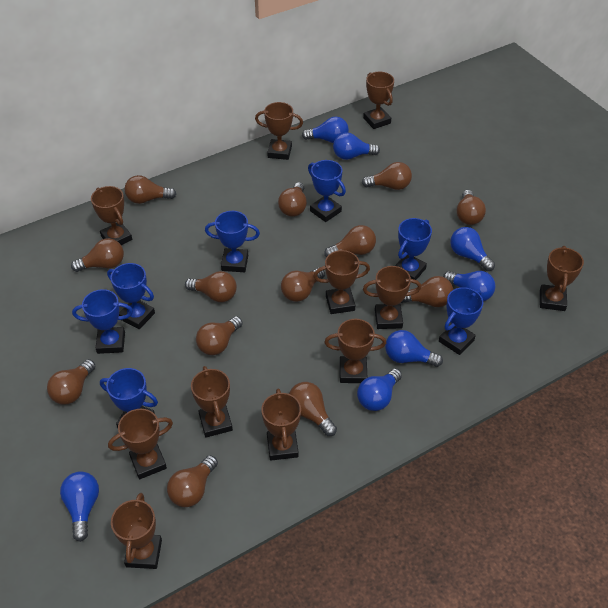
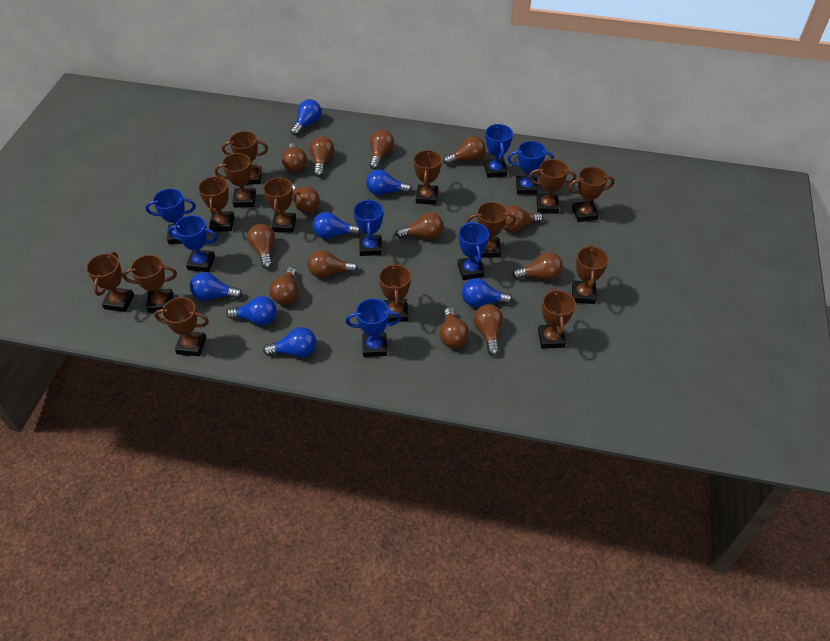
brown trophy: [91,186,132,245] [108,409,173,479] [111,493,162,569] [191,366,233,437] [255,102,303,160] [261,388,301,461] [313,250,370,314] [324,319,386,383] [363,72,394,129] [363,266,421,329] [540,246,584,311] = 11 -> [86,252,134,312] [123,255,177,313] [154,297,209,356] [198,175,234,231] [215,153,262,208] [222,131,268,185] [263,177,296,233] [379,263,411,323] [414,149,442,205] [467,202,516,258] [528,159,576,214] [538,288,576,349] [568,167,615,222] [572,245,609,304] = 14

